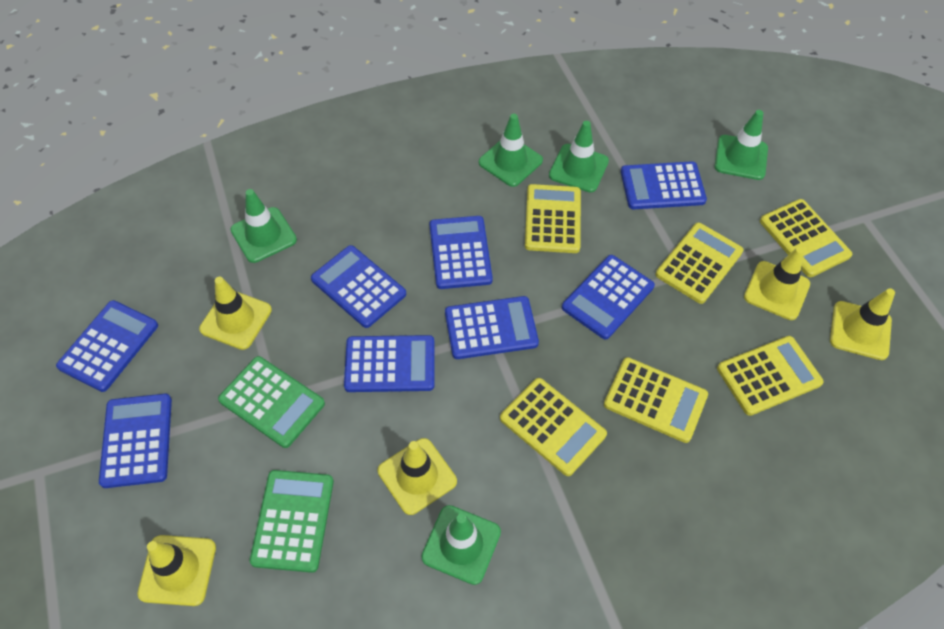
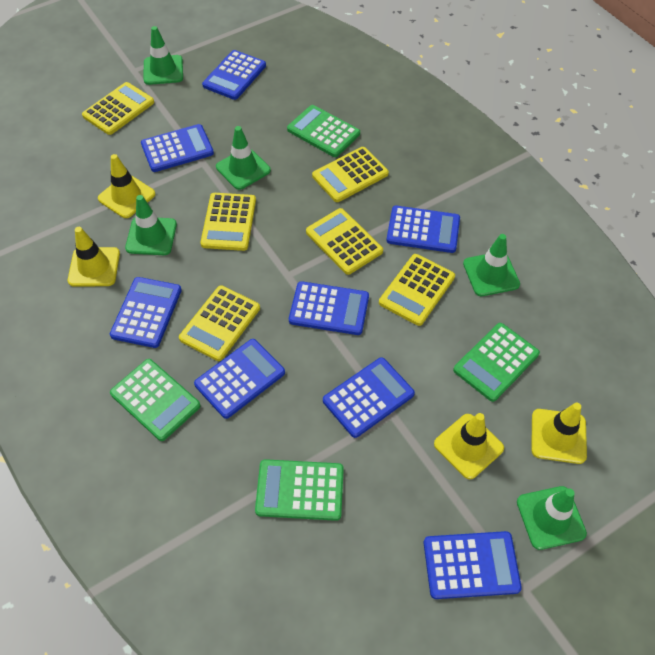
green calculator: [218,356,325,448] [250,470,334,573] = 2 -> [110,359,201,441] [255,459,344,521] [287,105,360,157] [453,323,540,402] = 4
yellow traffic cone: [137,535,216,606] [199,277,272,350] [378,438,457,515] [744,247,810,320] [830,288,895,360] = 5 -> [68,227,120,287] [98,154,155,218] [434,413,504,479] [531,403,587,464] = 4

